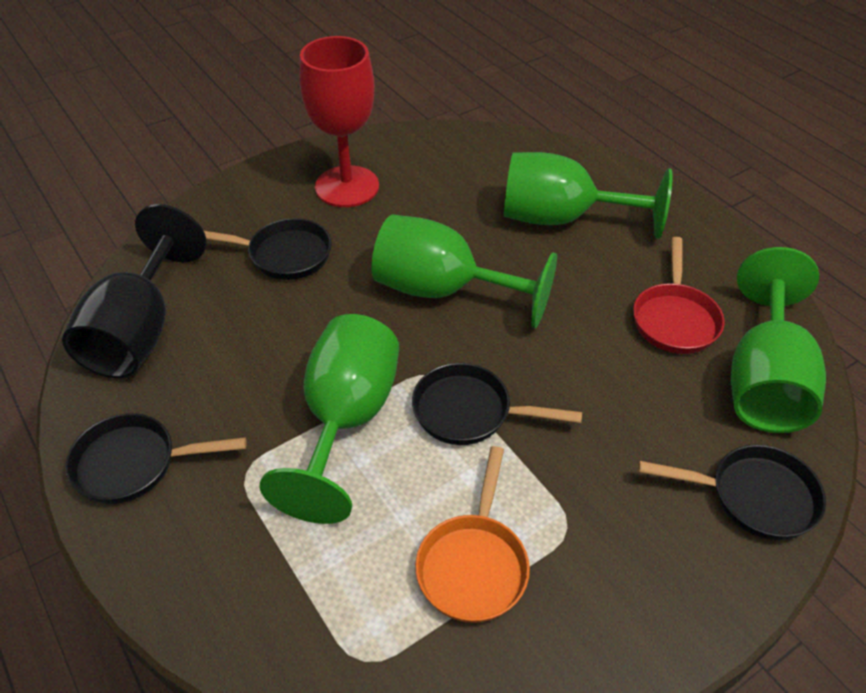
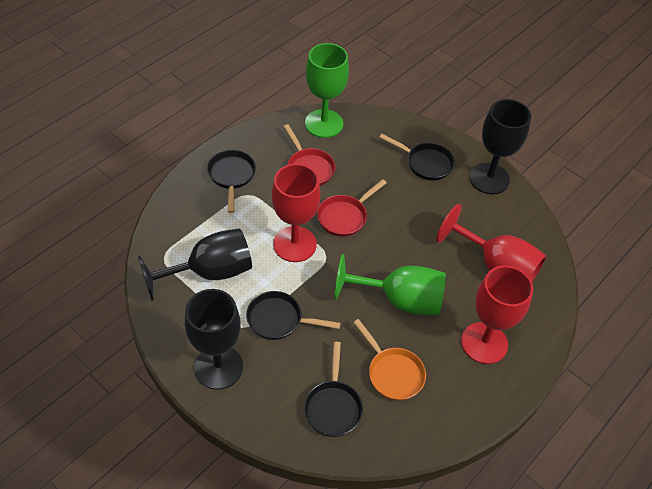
black goblet: [62,204,207,378] = 1 -> [138,228,252,301] [185,289,243,390] [469,99,531,194] = 3
green goblet: [259,314,399,524] [371,215,557,328] [504,152,673,239] [731,247,826,433] = 4 -> [305,43,349,138] [334,254,446,316] = 2
red goblet: [300,36,379,207] = 1 -> [272,164,321,262] [436,204,546,282] [461,265,533,364] = 3
red pan: [633,237,725,354] = 1 -> [283,124,335,186] [317,179,387,237] = 2

